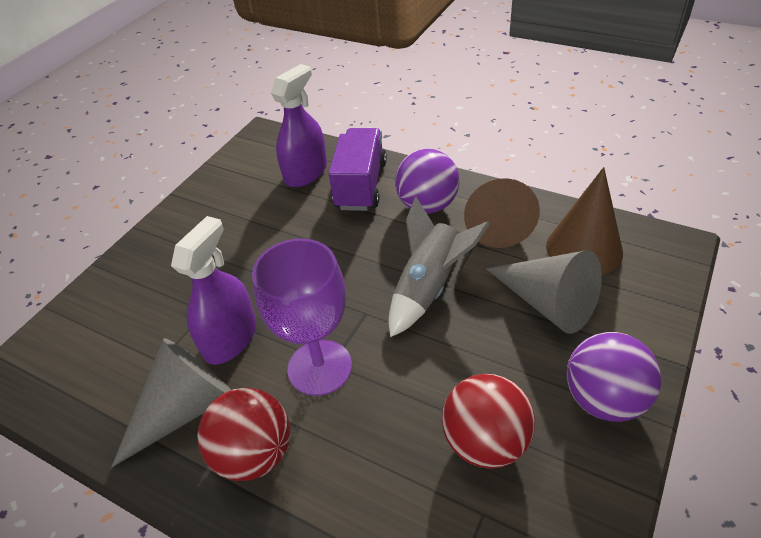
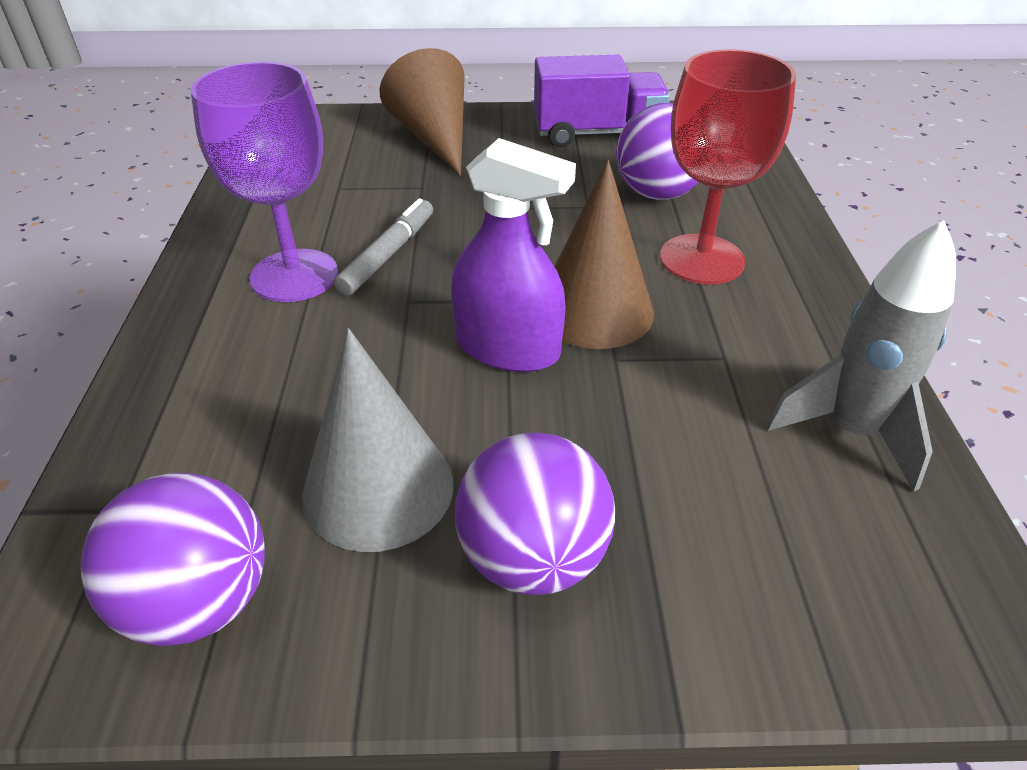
grey cone: [111,338,231,467] [486,250,602,334] = 2 -> [302,328,454,552] = 1
grey marker: none = 0 -> [334,198,433,296] = 1
purple ball: [395,149,459,214] [567,332,661,422] = 2 -> [81,473,265,646] [455,433,615,595] [616,103,699,200] = 3
purple spray bottle: [171,216,256,365] [271,64,327,187] = 2 -> [451,138,576,372] = 1
red ball: [197,387,290,481] [442,374,535,469] = 2 -> none = 0
red goblet: none = 0 -> [660,49,796,285] = 1

